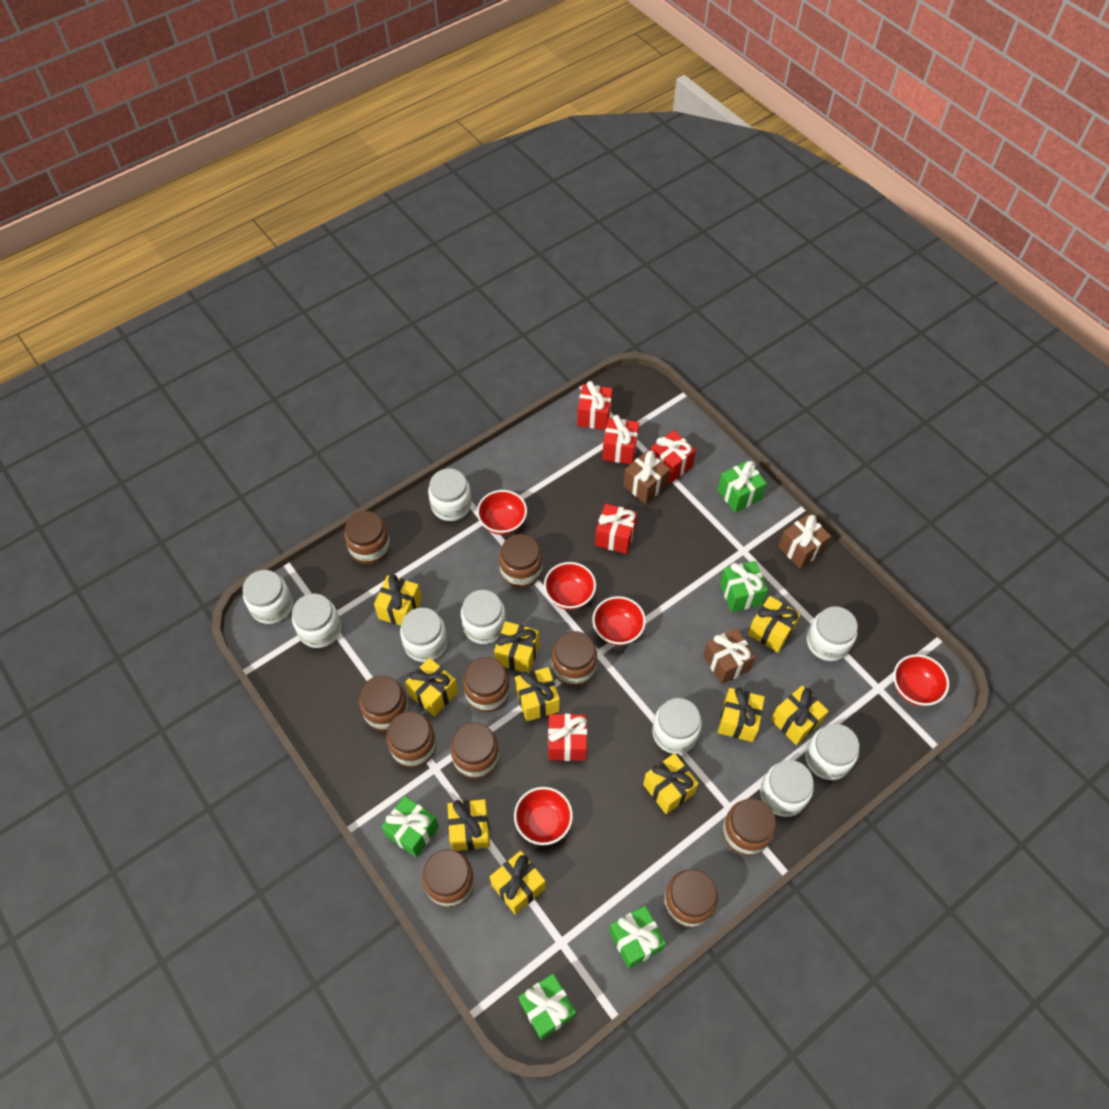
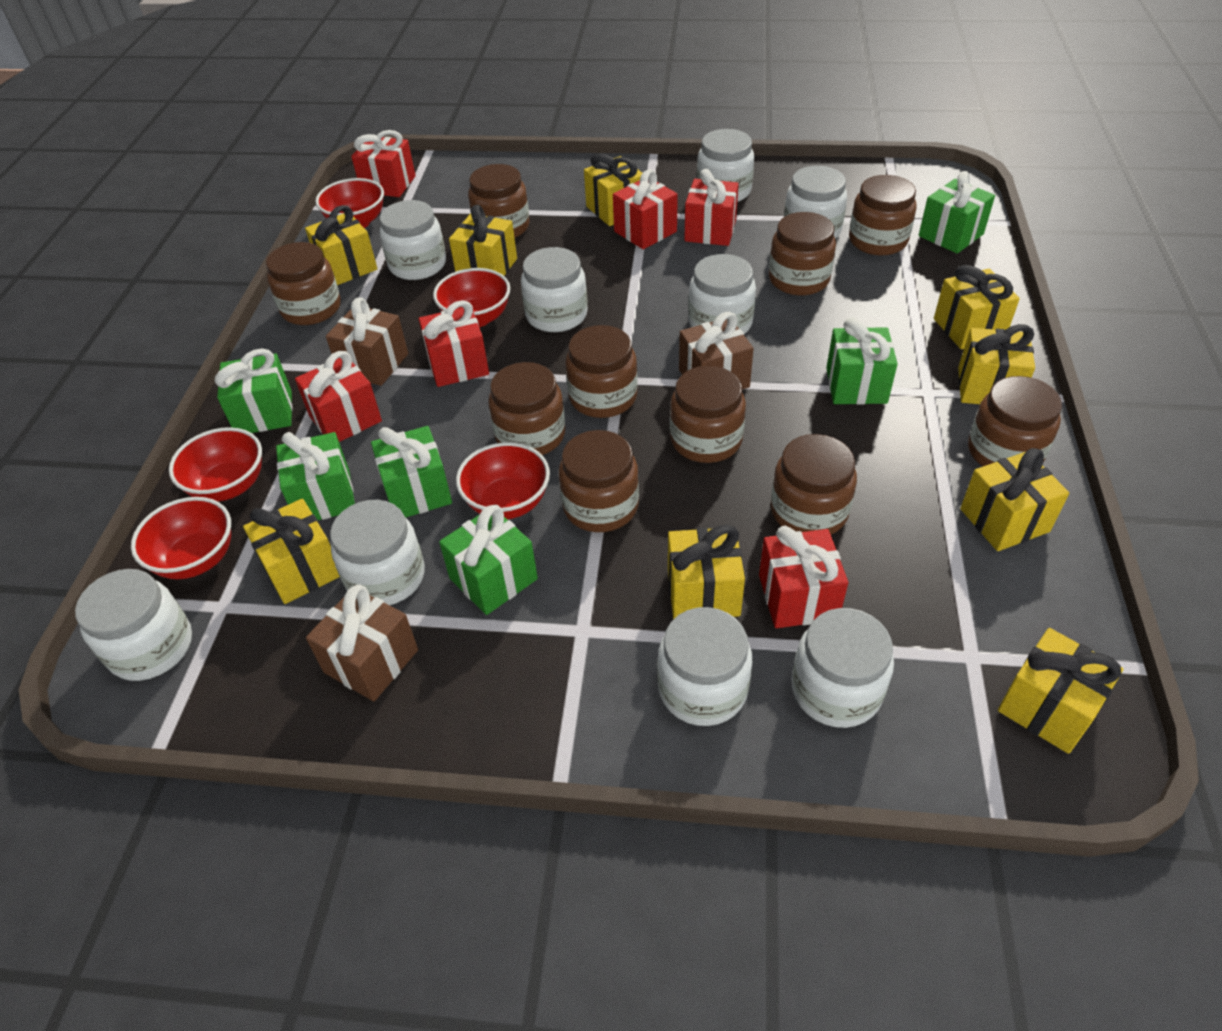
green gift: [382,796,439,858] [519,974,576,1040] [609,906,666,969] [718,461,767,513] [720,561,768,612] = 5 -> [214,348,292,433] [276,432,355,520] [371,426,452,517] [439,505,538,615] [826,318,898,405] [919,171,995,254] = 6
red gift: [548,714,587,761] [577,381,613,430] [595,504,637,554] [602,415,639,464] [651,430,696,483] = 5 -> [295,351,382,442] [351,130,416,197] [419,300,489,387] [613,169,678,249] [684,169,739,246] [759,526,848,628] = 6
yellow gift: [374,574,422,626] [405,658,458,717] [447,799,490,851] [490,851,546,915] [494,621,539,673] [515,667,560,722] [643,753,699,814] [718,687,765,742] [748,596,801,653] [771,686,828,745] = 10 -> [243,499,340,604] [305,205,377,285] [449,205,517,276] [584,154,642,226] [668,524,745,619] [934,265,1020,349] [958,324,1035,404] [960,448,1069,551] [998,628,1123,754] = 9

